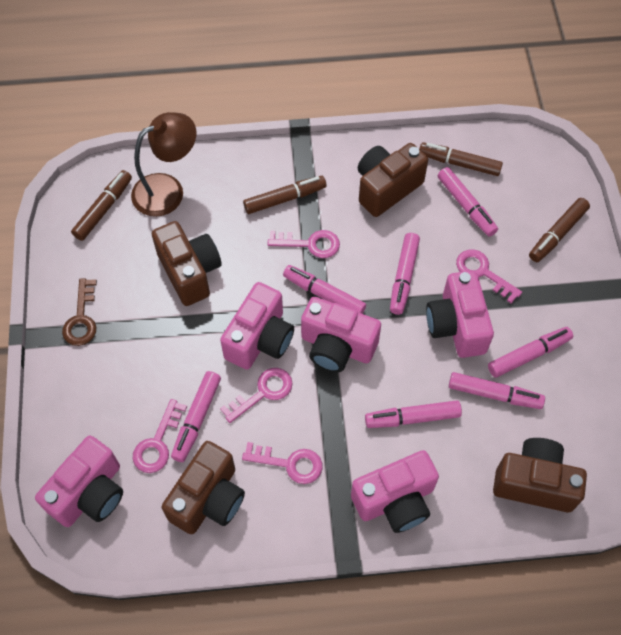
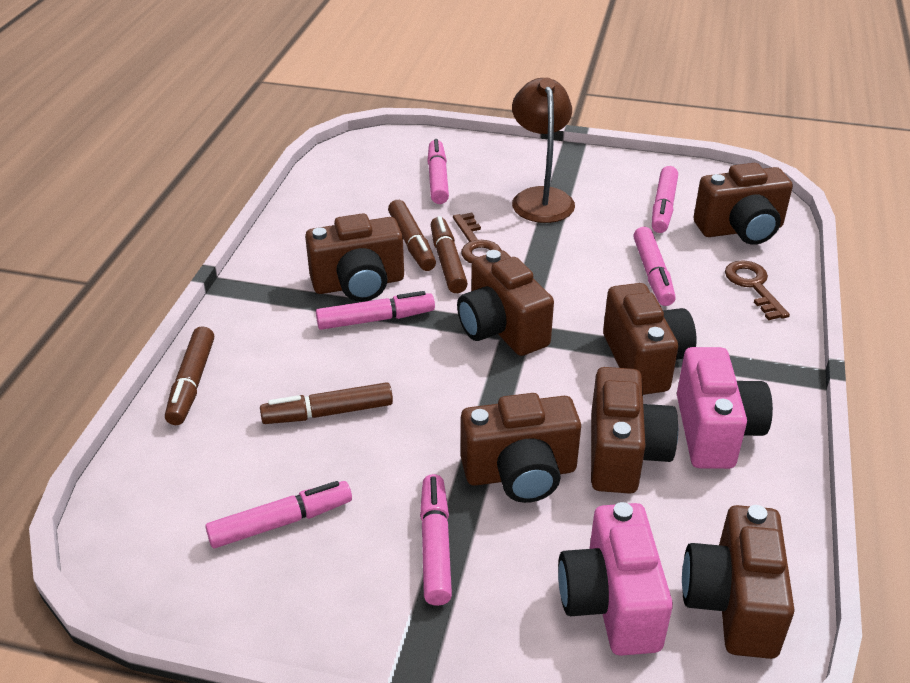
brown camera: [152,221,222,306] [162,441,245,534] [358,143,428,217] [493,438,587,512] = 4 -> [305,213,404,302] [457,250,554,356] [461,393,581,503] [591,367,678,494] [603,283,696,395] [682,505,795,659] [694,163,793,245] = 7
brown key: [62,278,97,346] = 1 -> [453,212,501,264] [725,260,790,320] = 2
pink camera: [35,436,123,527] [220,282,294,370] [301,297,381,372] [351,450,439,533] [426,270,494,358] = 5 -> [558,502,673,656] [677,347,773,469] = 2
pink key: [133,399,187,473] [220,368,293,423] [242,442,322,484] [268,230,340,258] [456,249,522,304] = 5 -> none = 0
pink marker: [171,371,221,462] [283,265,366,314] [365,400,462,428] [390,233,420,315] [438,167,498,237] [449,372,545,409] [488,327,573,378] = 7 -> [205,481,352,548] [316,291,435,330] [420,474,452,606] [427,139,449,204] [633,227,676,306] [652,166,678,233] = 6

